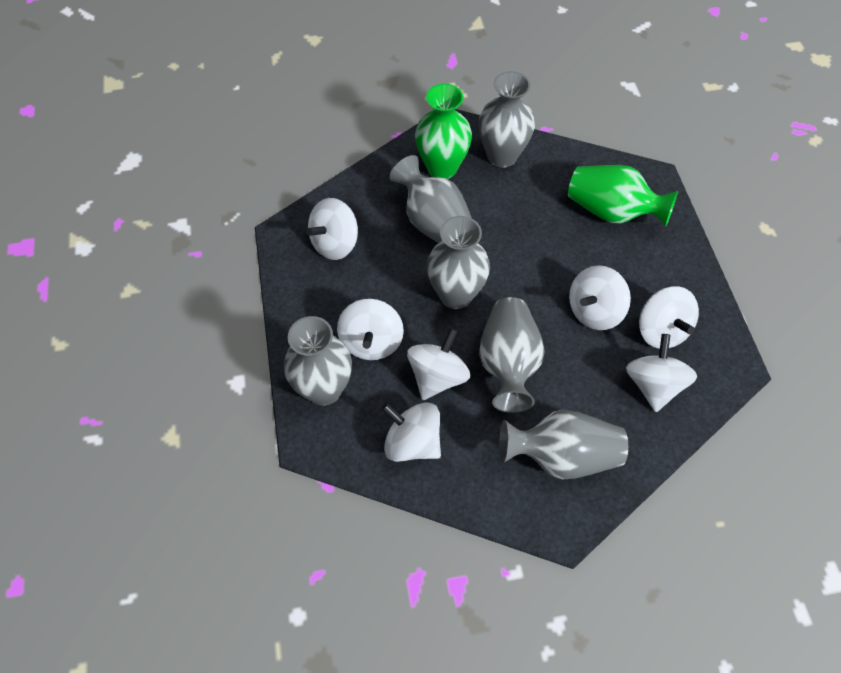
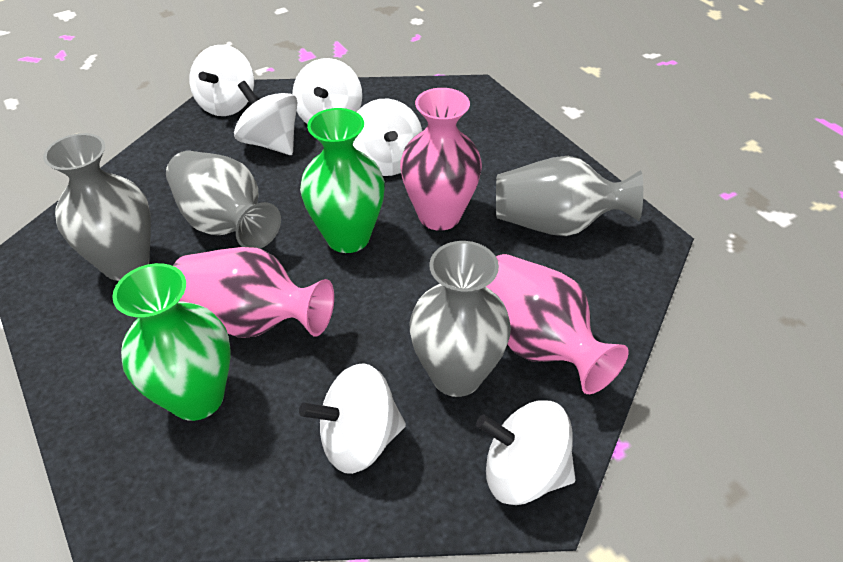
grey vase: [284,316,352,406] [389,155,472,243] [427,216,490,309] [478,71,535,168] [479,297,545,413] [499,409,628,479] = 6 -> [43,133,151,281] [166,151,281,249] [409,241,511,397] [496,156,643,236] = 4
pink vase: none = 0 -> [173,247,334,338] [400,88,482,231] [486,254,629,394] = 3
white spinning top: [306,198,358,260] [337,299,404,360] [381,402,441,462] [407,328,470,400] [569,265,631,330] [626,334,697,412] [639,286,699,349] = 7 -> [189,45,254,116] [234,81,297,155] [292,58,362,124] [299,363,406,474] [353,99,422,176] [476,400,575,505] = 6

